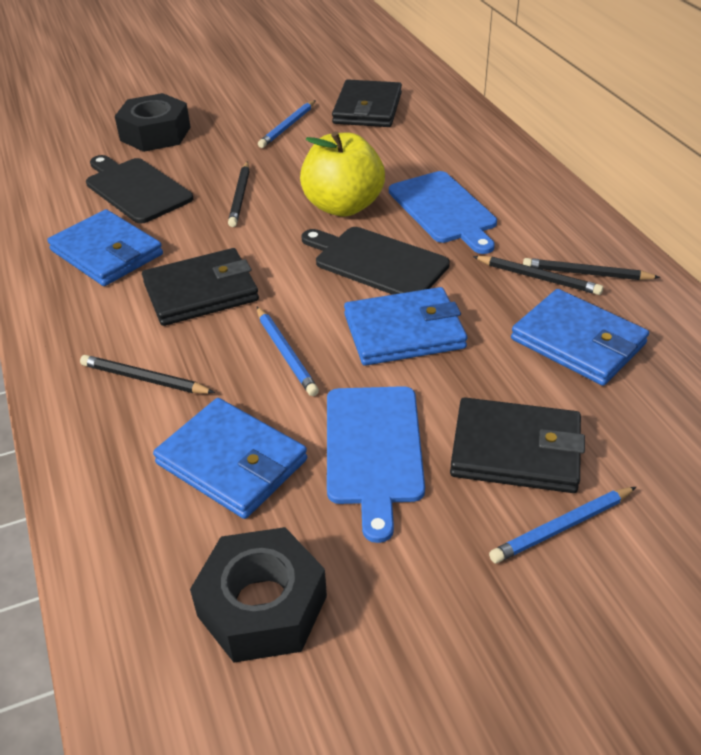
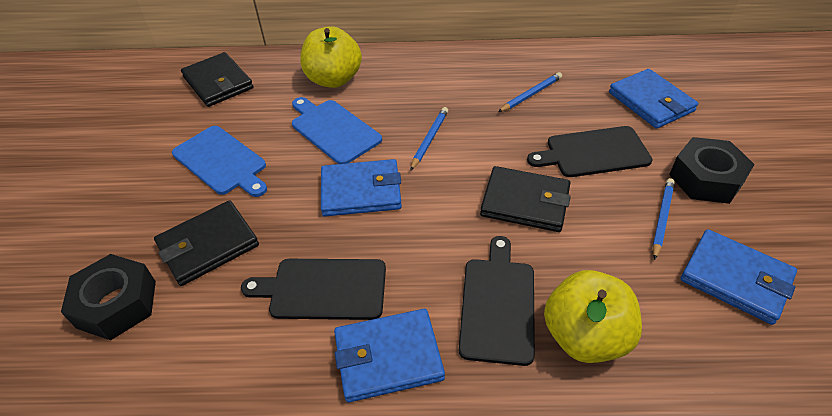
black cutting board: [86,155,193,224] [302,227,450,295] = 2 -> [241,259,386,320] [459,236,535,366] [527,126,653,177] = 3
black pencil: [80,355,215,393] [228,161,250,227] [473,256,603,295] [523,258,661,280] = 4 -> none = 0
yellow apple: [300,131,385,217] = 1 -> [300,26,362,88] [544,270,642,363] = 2

